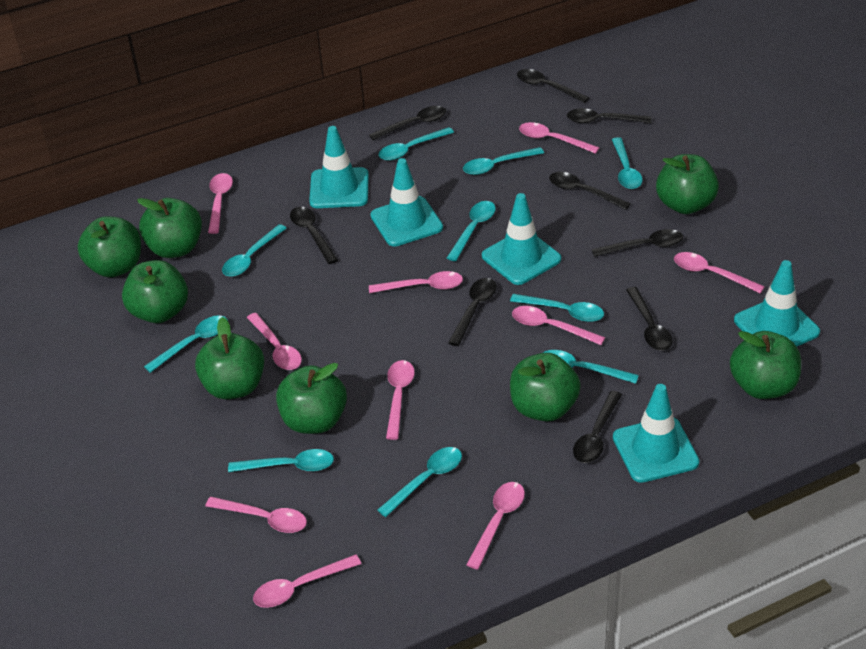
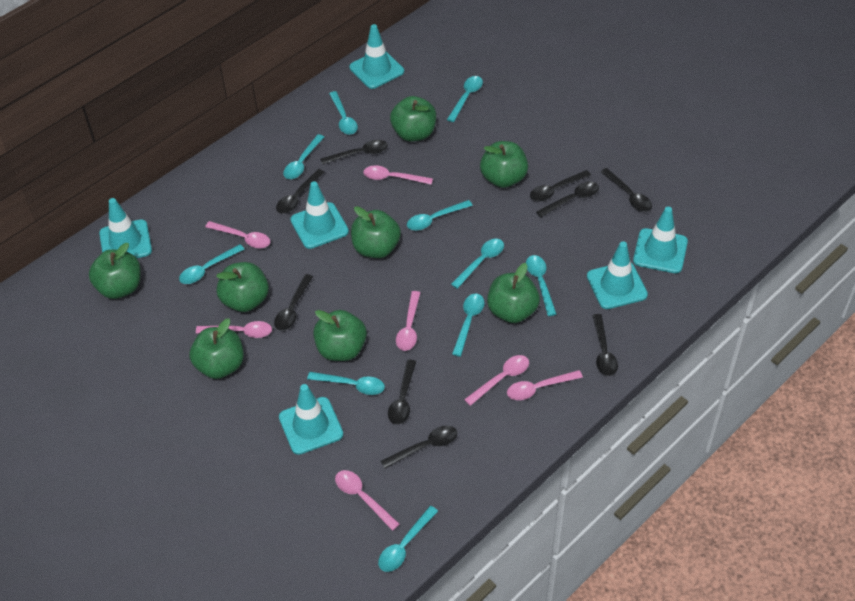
pink spoon: [205,497,307,533] [208,173,233,234] [247,313,302,370] [253,554,361,608] [369,271,463,293] [386,360,415,440] [466,482,525,570] [512,306,605,345] [519,122,599,154] [674,252,765,293] = 10 -> [196,321,272,338] [205,221,270,248] [335,470,400,531] [364,165,433,185] [396,291,421,351] [464,355,529,406] [507,370,583,400] = 7
turquoise traffic cone: [309,126,369,208] [370,158,443,246] [482,193,561,285] [613,384,699,483] [734,260,820,347] = 5 -> [99,198,152,258] [279,384,343,455] [290,181,349,249] [349,24,404,89] [587,241,648,309] [633,207,688,273] = 6

